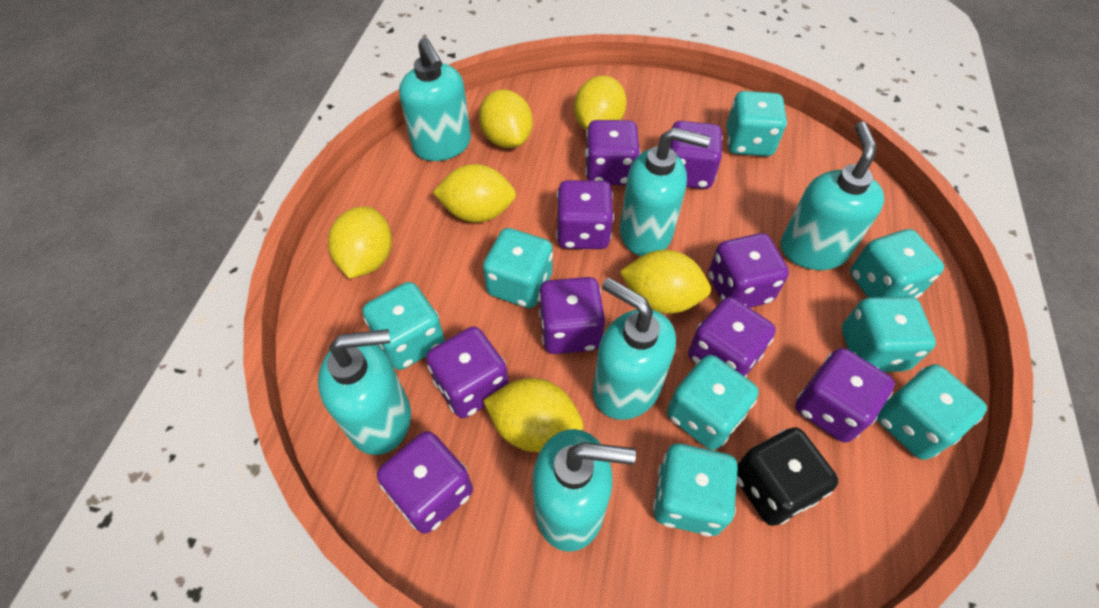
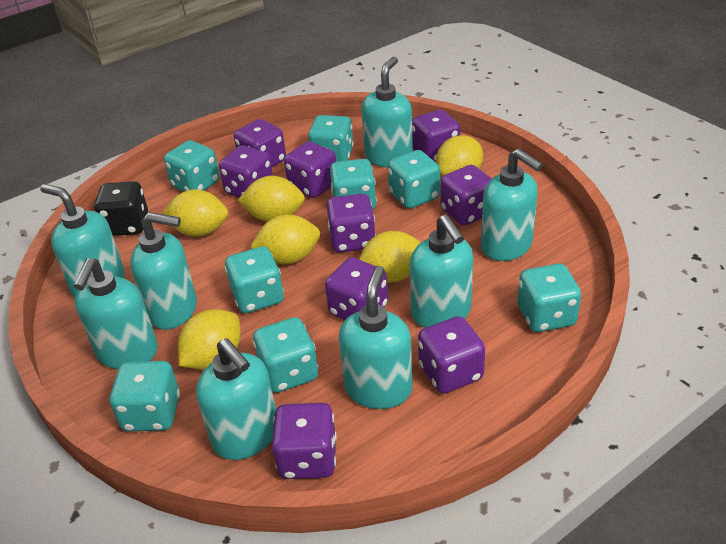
turquoise soap dispenser: [318,329,411,455] [399,38,471,161] [533,429,636,552] [593,278,676,420] [620,127,710,256] [781,122,884,270] = 6 -> [40,184,125,298] [74,258,158,369] [130,212,197,330] [196,338,276,460] [339,266,412,409] [361,57,413,168] [410,215,473,328] [481,149,543,261] = 8

